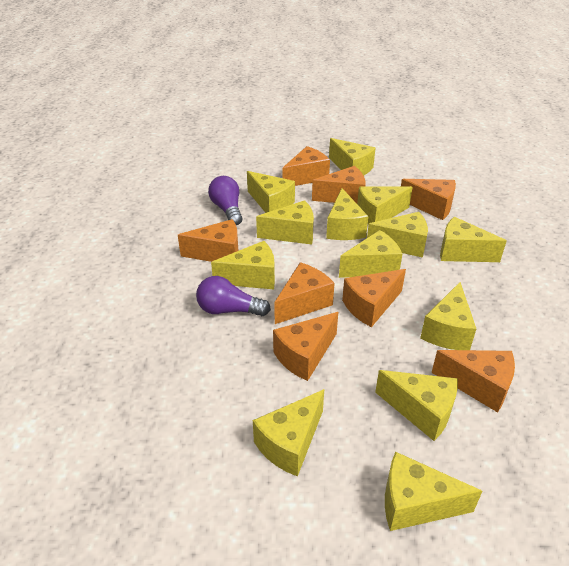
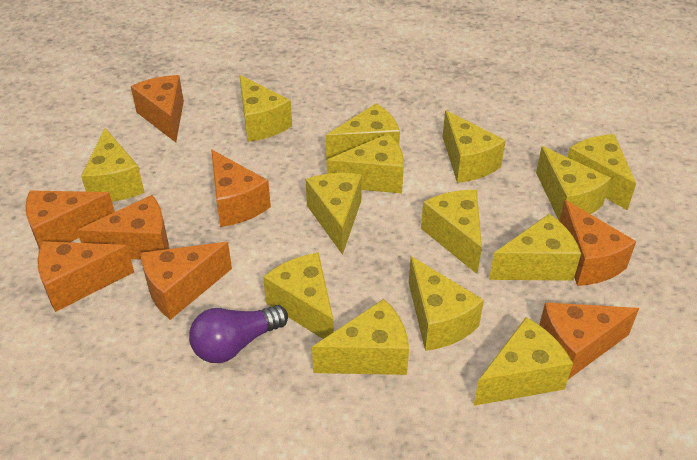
purple light bulb: [196,276,271,316] [208,176,243,225] = 2 -> [189,305,288,363] = 1
yellow cheese: [211,241,275,289] [247,171,295,213] [253,389,324,476] [256,200,314,244] [326,188,368,240] [329,138,376,175] [339,230,402,278] [357,186,413,224] [367,212,428,258] [375,370,458,441] [385,452,482,531] [420,282,476,350] [440,217,507,262] = 13 -> [81,128,145,202] [240,75,292,142] [263,252,334,339] [306,173,362,255] [312,299,409,375] [326,103,400,162] [327,133,404,193] [409,256,484,351] [421,190,482,274] [443,110,506,183] [474,317,573,406] [489,214,581,281] [536,146,611,220] [567,134,636,210] = 14

